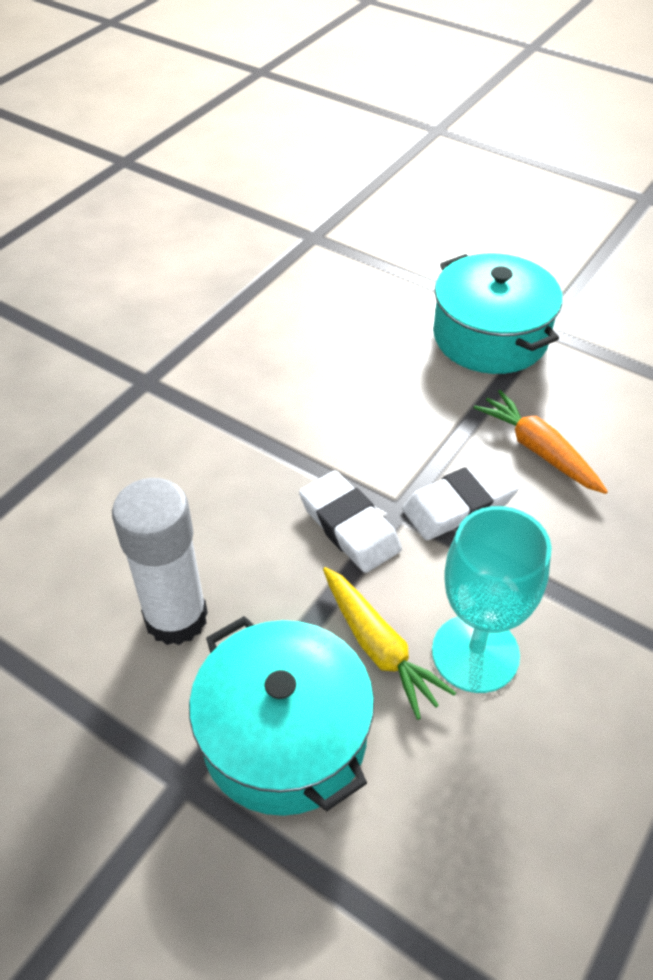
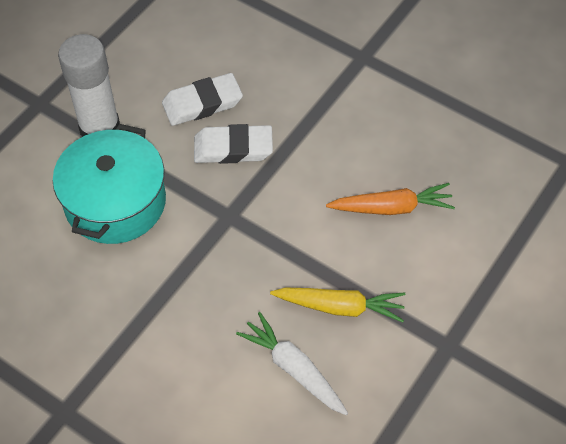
turquoise goblet: [432,506,552,693] = 1 -> none = 0
turquoise pot: [189,616,374,816] [433,253,562,374] = 2 -> [53,124,166,244] = 1
white carrot: none = 0 -> [236,312,348,415] = 1

